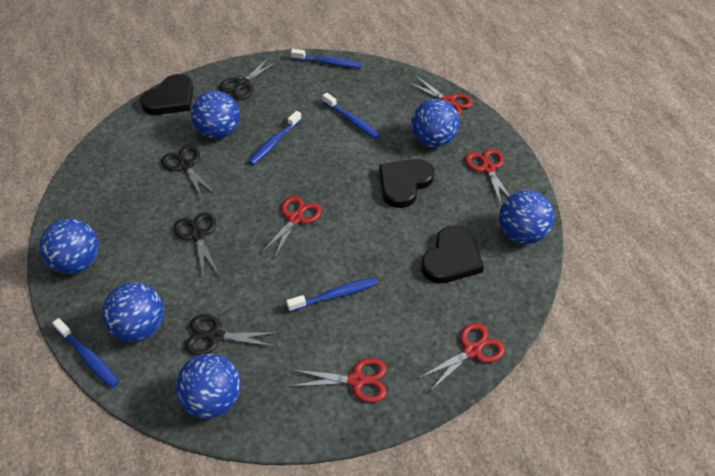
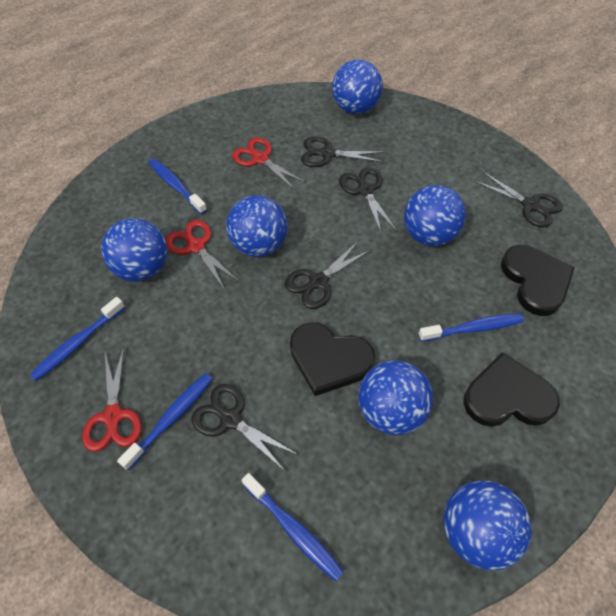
black scissors: [161,145,216,200] [174,212,219,280] [185,315,279,356] [219,57,278,100] = 4 -> [191,384,298,472] [285,241,371,309] [301,136,384,167] [339,167,397,235] [474,171,563,227] = 5
red scissors: [260,196,322,259] [290,358,387,403] [407,76,473,115] [419,323,505,391] [465,149,510,206] = 5 -> [82,347,142,452] [166,220,240,290] [232,137,306,190] = 3

